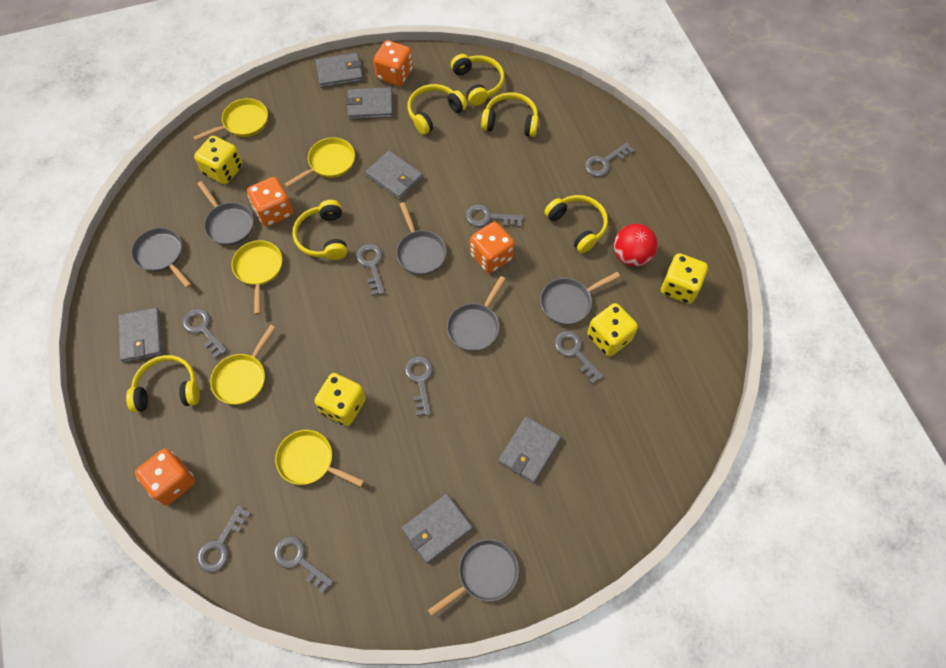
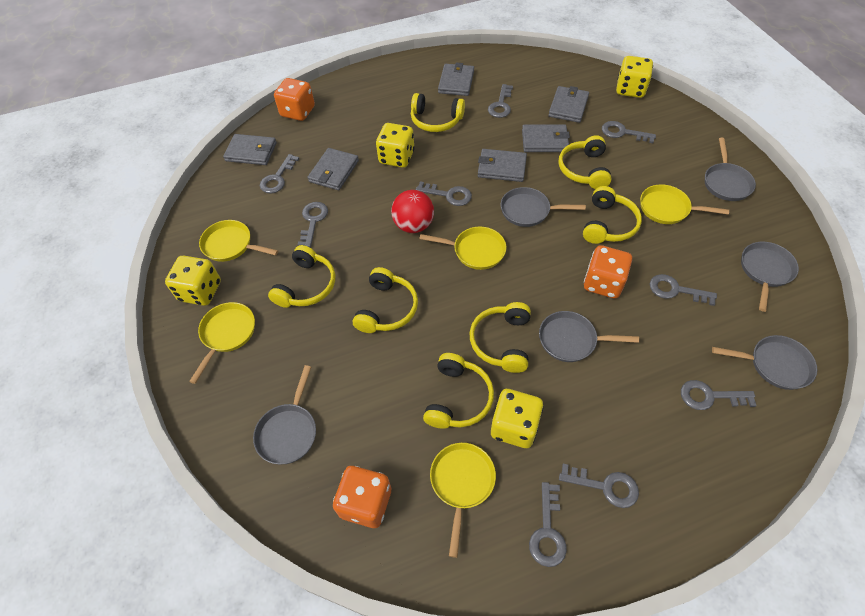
grey key: [182,309,228,358] [196,505,251,573] [273,536,334,594] [356,244,385,296] [404,356,433,416] [466,204,523,227] [554,331,604,384] [585,143,635,177] = 8 -> [260,154,299,193] [298,202,328,248] [416,181,472,206] [488,84,513,118] [529,482,567,567] [559,464,639,508] [602,121,656,143] [650,274,717,306] [681,380,757,410] = 9
orange dice: [135,449,195,505] [247,177,293,226] [373,40,413,86] [470,222,515,273] = 4 -> [274,78,315,121] [333,466,391,528] [584,245,632,298] = 3
yellow headphones: [126,355,200,412] [293,200,347,260] [408,84,467,135] [451,54,504,106] [481,92,539,137] [544,195,608,253] = 6 -> [268,245,335,308] [353,267,418,333] [411,93,465,132] [423,353,494,429] [469,302,531,373] [559,135,611,189] [583,186,642,244] = 7

